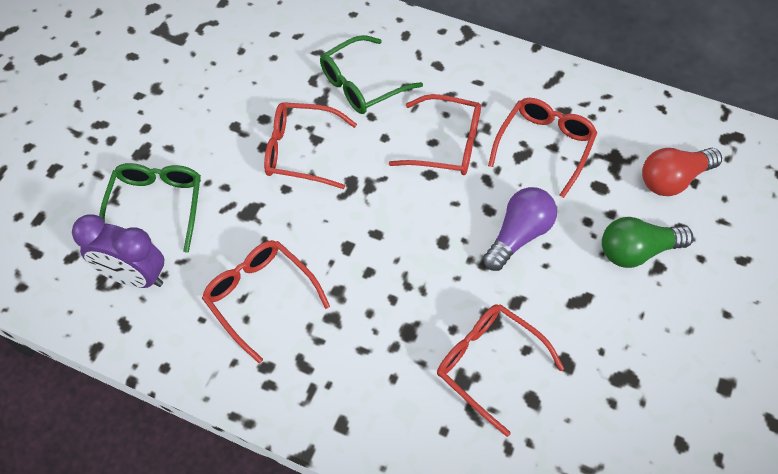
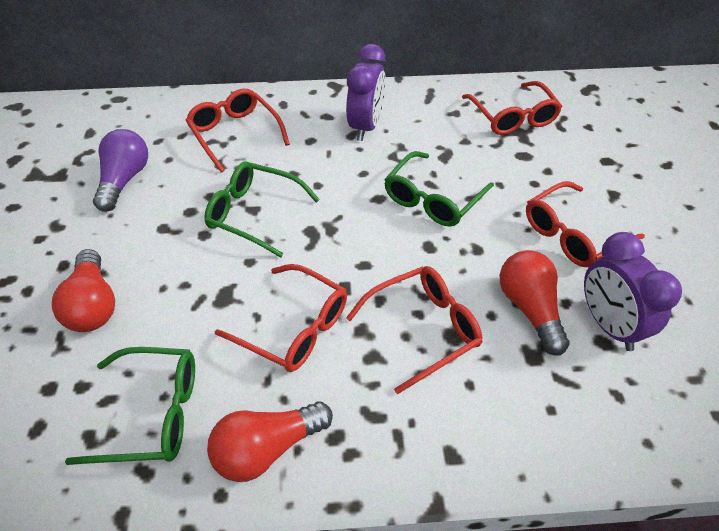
green glasses: [99,163,201,253] [320,35,423,114] = 2 -> [65,347,195,465] [204,162,320,258] [384,151,494,227] = 3
green light bulb: [602,217,693,268] = 1 -> none = 0
purple clock: [72,214,164,288] = 1 -> [346,44,386,141] [584,232,682,351] = 2
red light bulb: [642,148,722,196] = 1 -> [52,249,115,332] [207,402,333,482] [500,250,570,355] = 3

